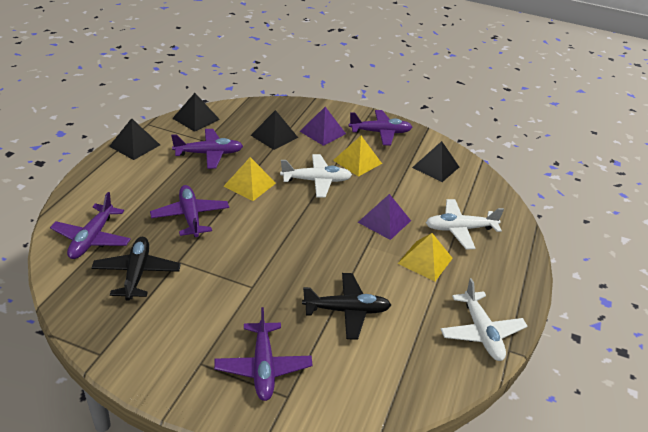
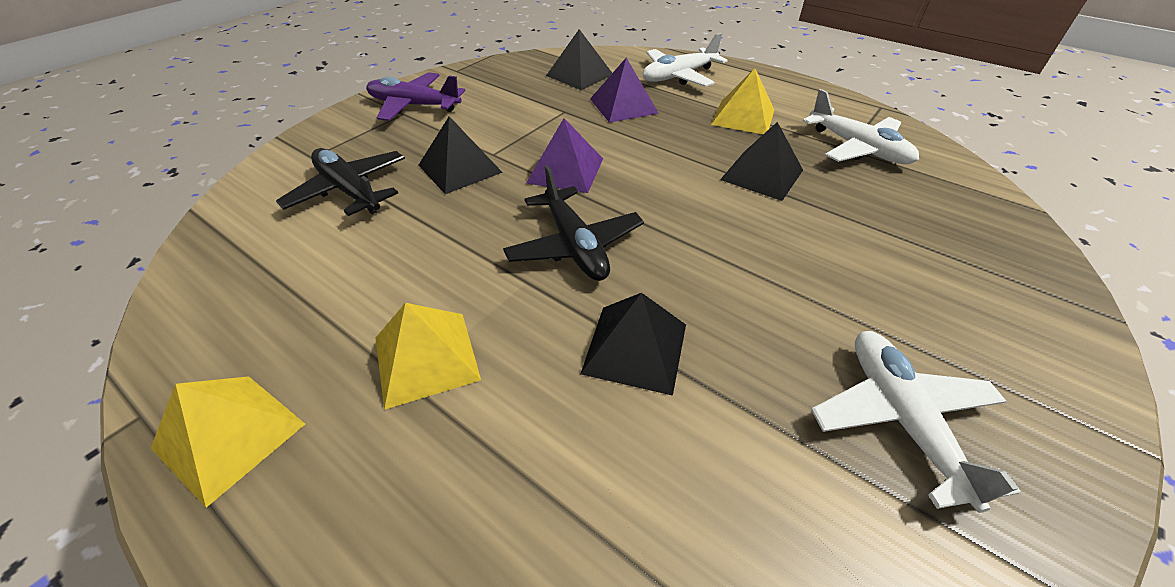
purple plane: [50,192,131,259] [150,185,229,237] [171,129,243,169] [214,307,313,401] [349,110,412,145] = 5 -> [366,72,465,121] = 1

